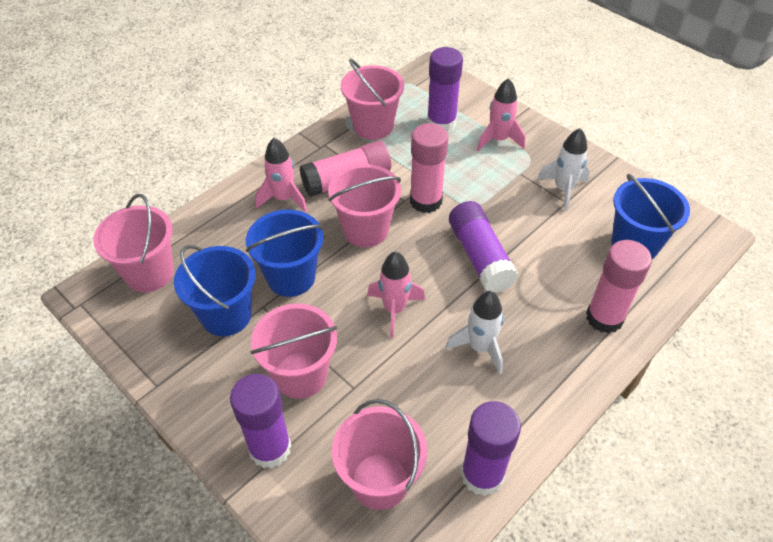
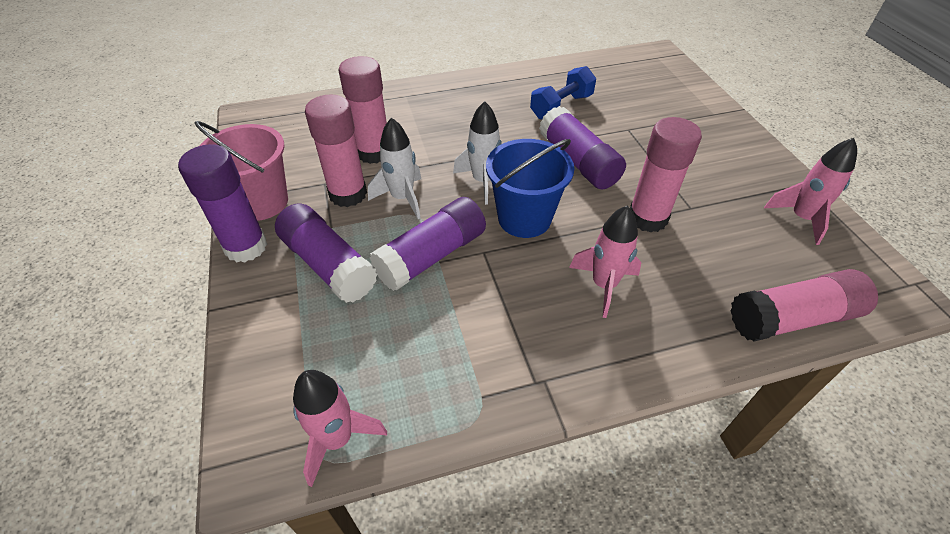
blue bucket: [174,245,256,336] [246,209,323,297] [612,174,690,259] = 3 -> [486,139,574,238] = 1
blue dumbbell: none = 0 -> [530,66,596,120] = 1
pink bucket: [93,194,174,292] [251,303,337,399] [328,164,401,247] [332,399,427,510] [341,59,404,140] = 5 -> [195,121,288,221] = 1
pink glue stick: [299,141,391,197] [410,123,449,213] [586,240,652,333] = 3 -> [305,95,367,207] [338,56,387,164] [630,117,702,233] [731,269,878,341] = 4

